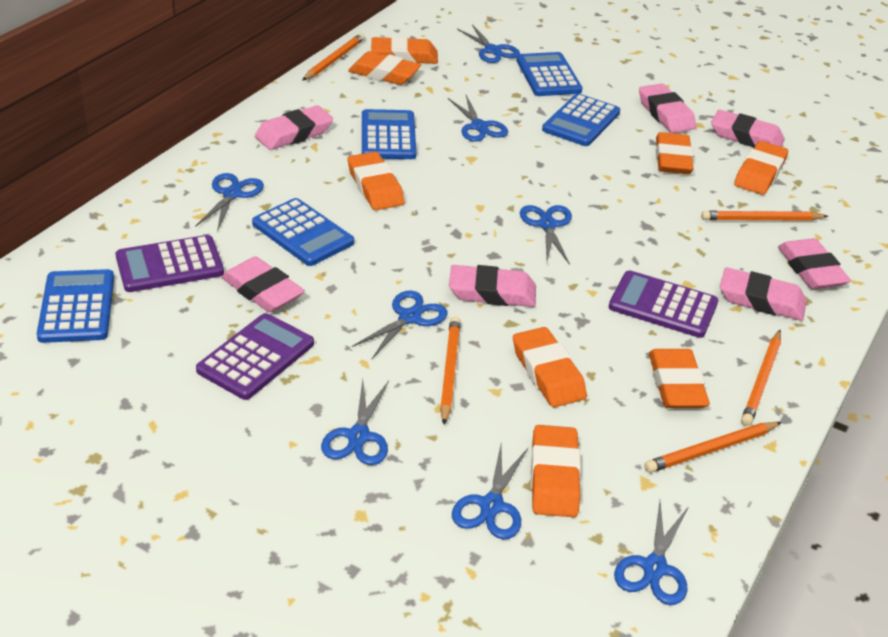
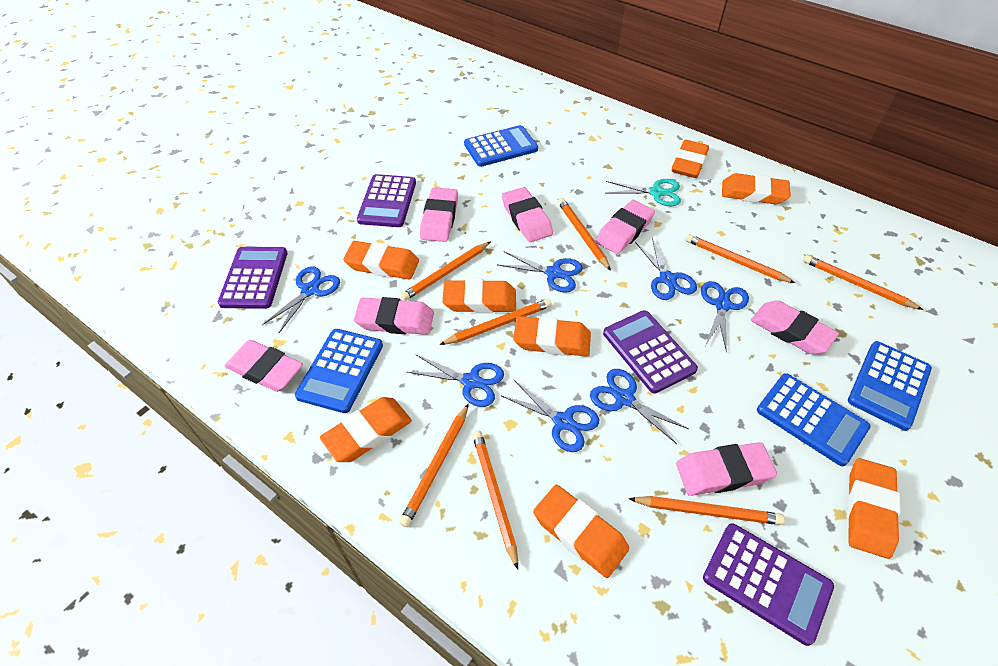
blue calculator: [37,269,114,343] [252,198,354,266] [362,109,416,159] [516,52,582,96] [542,94,620,146] = 5 -> [295,329,383,413] [464,125,538,167] [757,373,871,466] [848,341,932,431] = 4
blue scissors: [195,173,264,232] [321,380,389,465] [352,290,448,359] [448,95,508,142] [452,445,528,539] [457,25,520,63] [520,205,572,265] [614,502,689,605] = 8 -> [262,266,340,333] [408,354,504,407] [498,251,583,292] [502,380,599,452] [590,369,689,444] [635,238,697,300] [701,281,749,353] = 7
orange pencil: [302,33,365,81] [440,316,461,425] [644,422,782,473] [701,210,828,221] [741,330,781,426] = 5 -> [399,403,469,527] [400,241,491,301] [439,299,552,345] [472,431,518,570] [558,198,611,271] [629,496,785,525] [685,234,795,283] [803,255,923,310] = 8
purple calculator: [115,235,224,292] [196,313,314,400] [609,270,718,338] = 3 -> [218,247,288,309] [357,174,416,227] [603,310,698,394] [703,523,834,646] = 4
turquoise scissors: none = 0 -> [606,179,681,206] = 1

